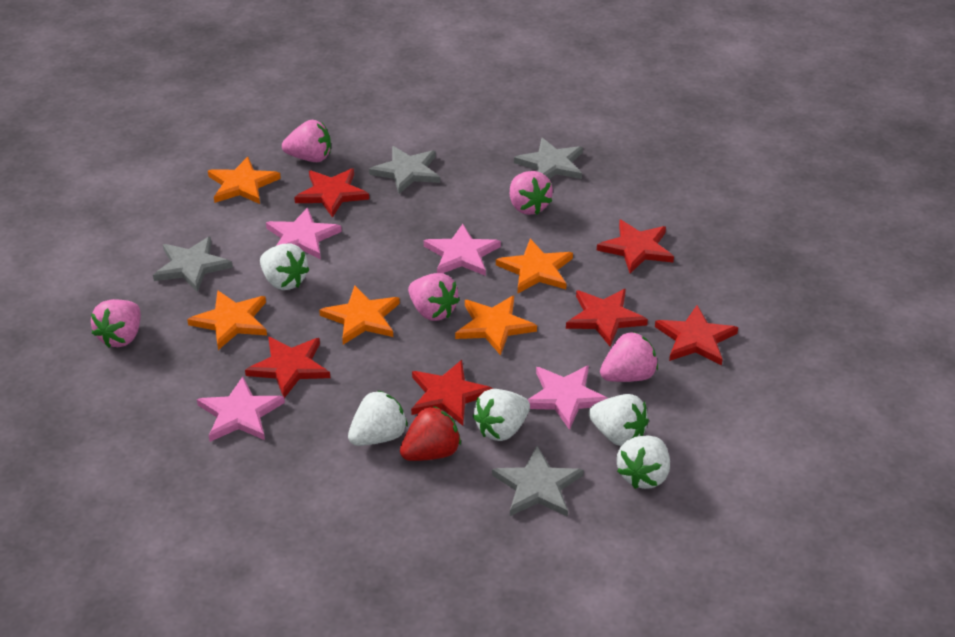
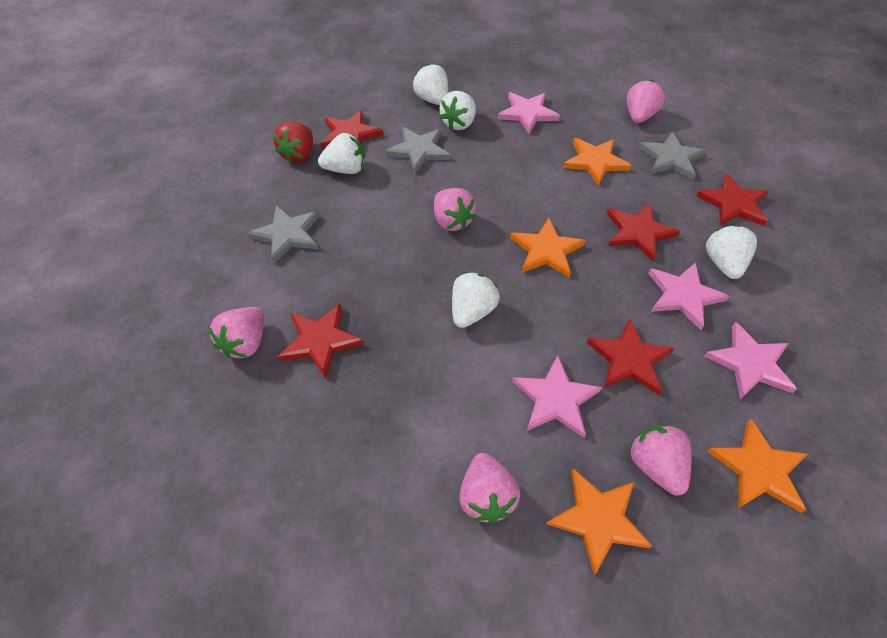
grey star: [153,236,233,292] [369,146,440,194] [492,446,584,517] [514,138,583,179] = 4 -> [247,205,319,264] [385,127,450,174] [638,132,706,180] = 3
orange star: [187,290,267,350] [208,157,281,204] [319,285,400,345] [455,296,537,355] [496,239,573,293] = 5 -> [510,218,586,277] [546,468,652,575] [563,138,632,186] [707,419,808,513] = 4
red star: [245,337,330,398] [294,168,369,218] [411,360,494,426] [566,289,648,347] [597,220,674,274] [655,305,738,365] = 6 -> [277,304,364,379] [320,110,383,148] [587,319,675,395] [607,203,680,261] [696,174,768,226] = 5

